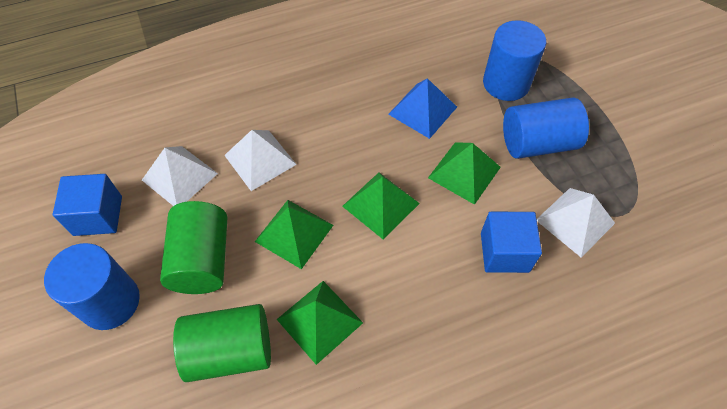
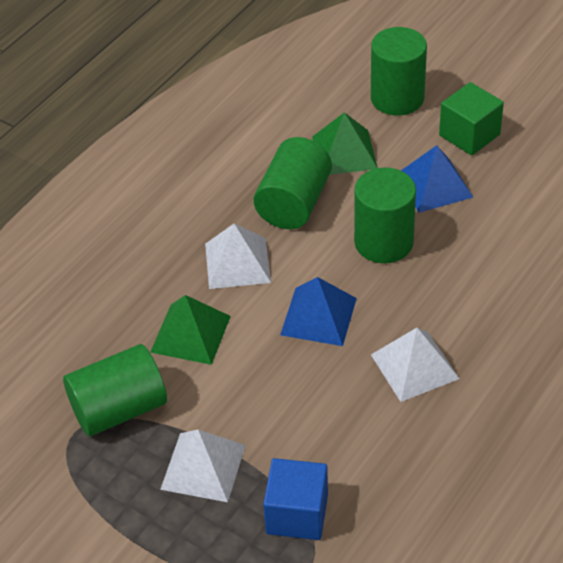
blue cube: [53,174,122,236] [481,212,542,273] = 2 -> [263,458,328,540] = 1
blue cylinder: [44,243,140,330] [483,20,546,101] [503,97,589,159] = 3 -> none = 0
blue pyramid: [388,78,457,139] = 1 -> [280,277,357,346] [401,145,473,213] = 2
green cube: none = 0 -> [439,82,504,155] = 1
green cylinder: [160,201,227,294] [173,304,271,382] = 2 -> [63,344,167,436] [254,137,332,229] [354,167,416,263] [371,27,427,115] = 4
green pyramid: [255,200,333,269] [277,281,363,365] [342,173,420,240] [428,142,501,205] = 4 -> [150,295,231,365] [312,112,378,175] = 2

